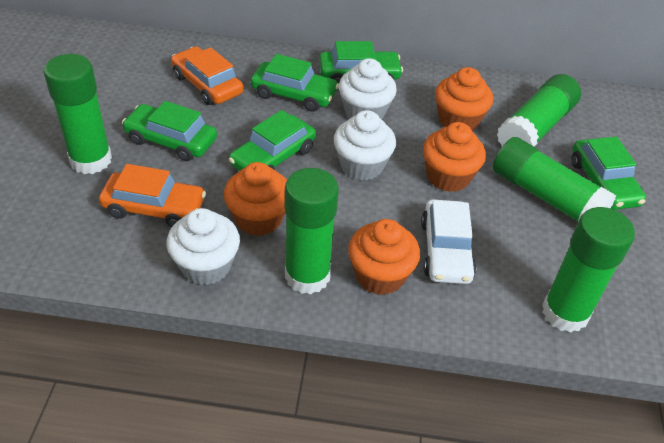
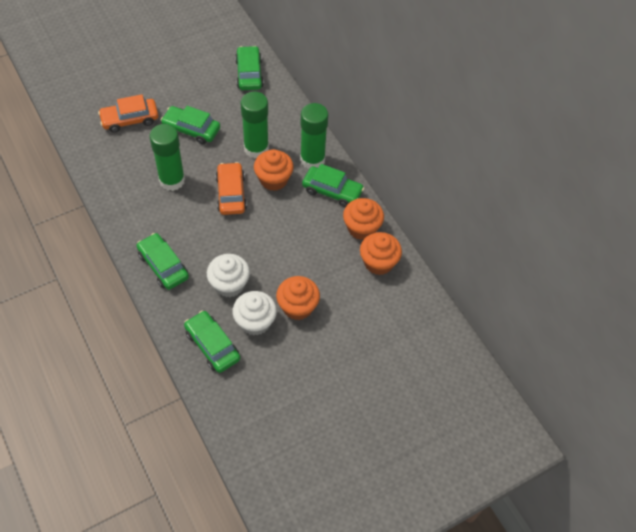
green glue stick: [43,54,112,174] [285,168,339,294] [493,137,616,222] [497,74,581,146] [542,207,635,333] = 5 -> [150,124,185,191] [241,92,269,158] [300,103,328,169] = 3
white car: [421,199,476,284] = 1 -> none = 0
white cupcake: [167,208,240,285] [334,110,396,180] [339,59,397,119] = 3 -> [207,254,250,297] [232,291,277,336] = 2

